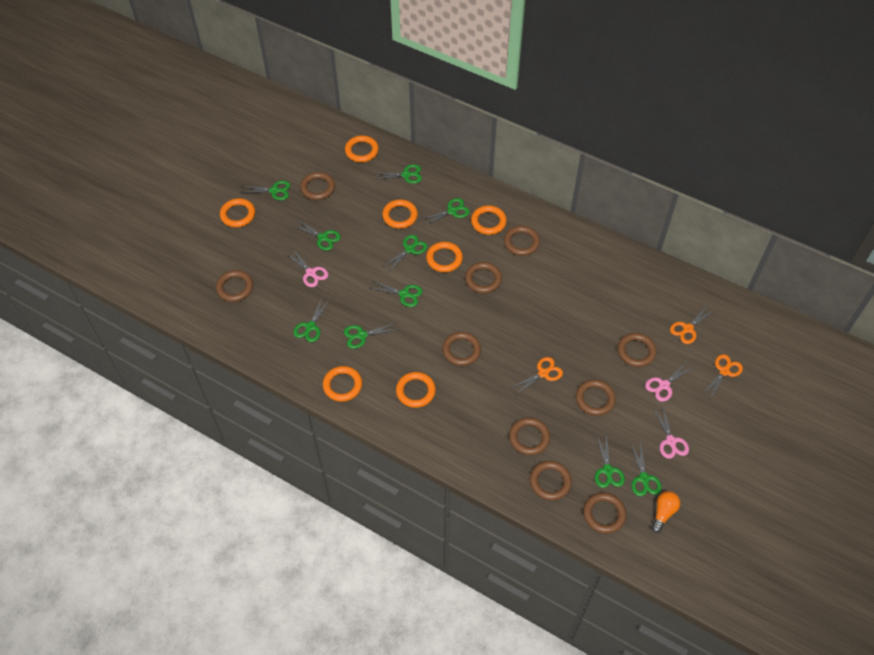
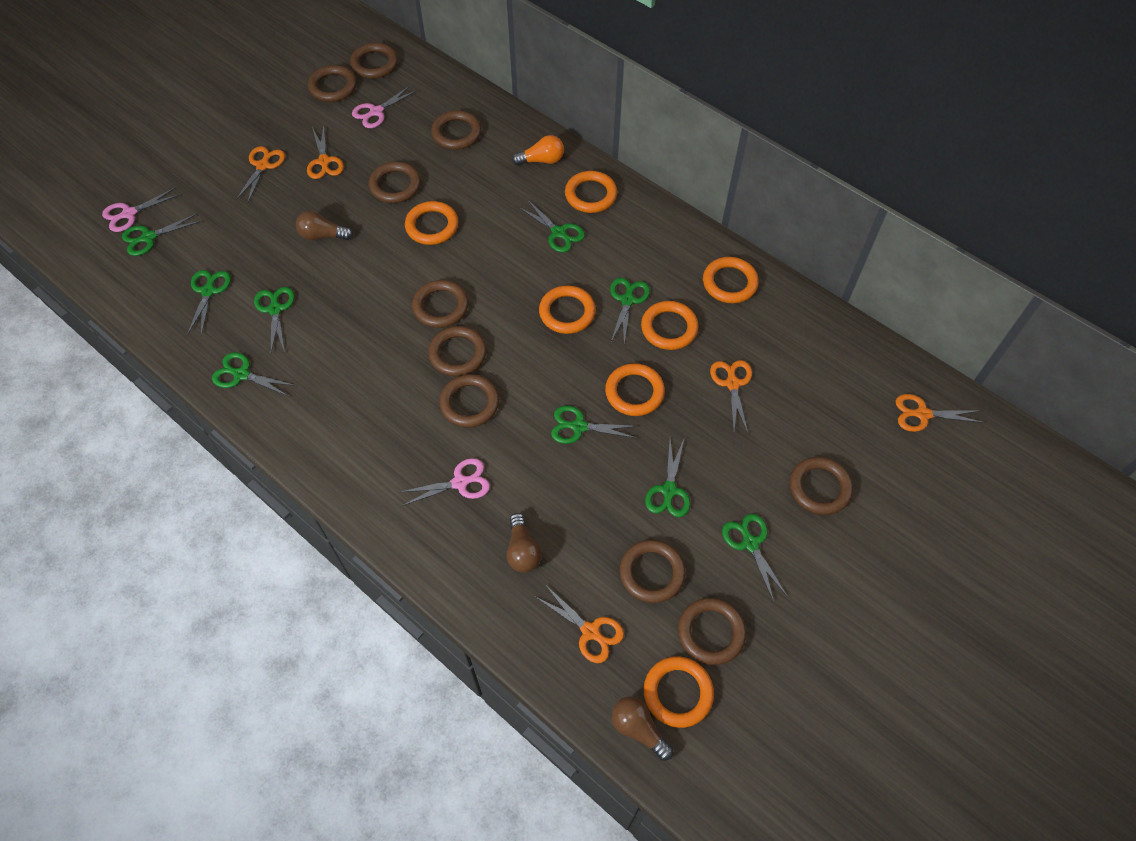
brown light bulb: none = 0 -> [296,211,353,240] [506,513,542,573] [612,696,673,761] = 3
green scissors: [240,181,290,200] [292,219,341,251] [293,299,330,342] [344,323,399,349] [369,280,422,307] [373,164,422,184] [383,235,427,271] [419,198,470,226] [595,434,625,488] [631,441,662,496] = 10 -> [122,213,201,256] [187,270,231,336] [212,352,296,396] [254,287,295,352] [518,200,585,253] [551,406,638,444] [610,278,650,343] [645,439,690,517] [722,514,788,602] = 9
orange scissors: [510,357,563,395] [670,305,715,344] [703,354,743,399] = 3 -> [236,146,285,202] [307,125,344,179] [536,586,624,663] [710,360,752,433] [896,394,984,432] = 5

